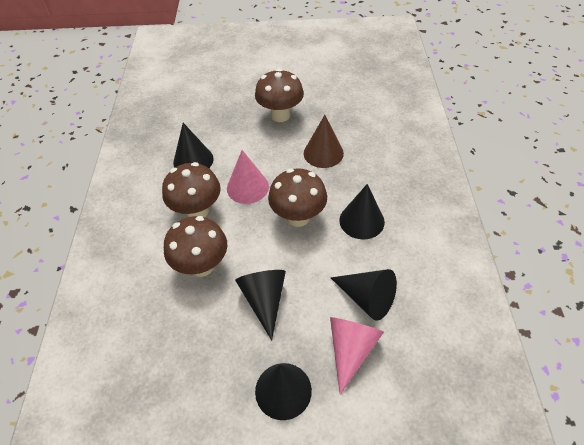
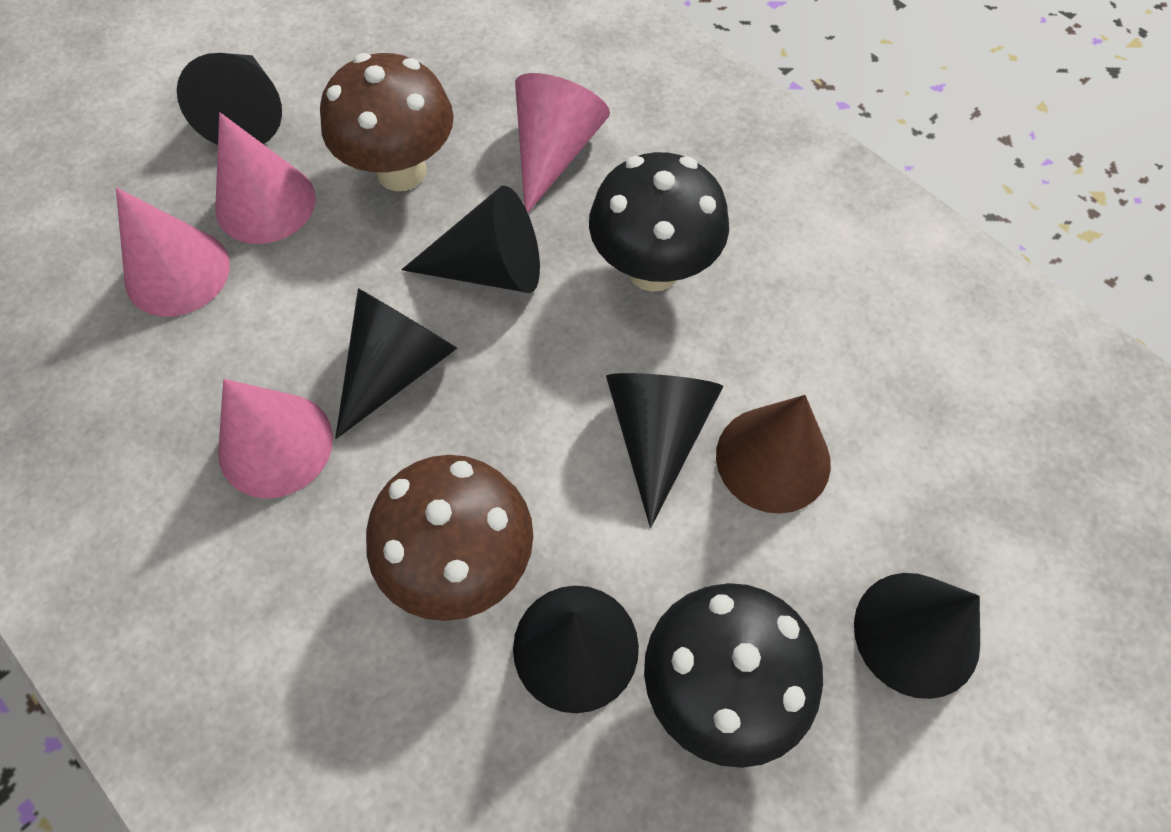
black cone: [173,123,214,168] [235,270,286,341] [255,363,312,420] [330,269,397,321] [339,184,385,239] = 5 -> [177,53,282,145] [335,288,457,439] [401,186,540,293] [513,586,639,713] [606,373,723,528] [854,573,980,699] = 6
black mushroom: none = 0 -> [589,152,729,292] [644,583,823,768] = 2
brown mushroom: [162,162,221,217] [164,216,227,277] [255,69,304,122] [268,168,327,227] = 4 -> [320,53,454,191] [366,455,533,621] = 2
pink cone: [227,150,269,204] [330,317,384,394] = 2 -> [116,187,230,317] [215,112,316,244] [218,379,333,498] [515,73,610,213] = 4

